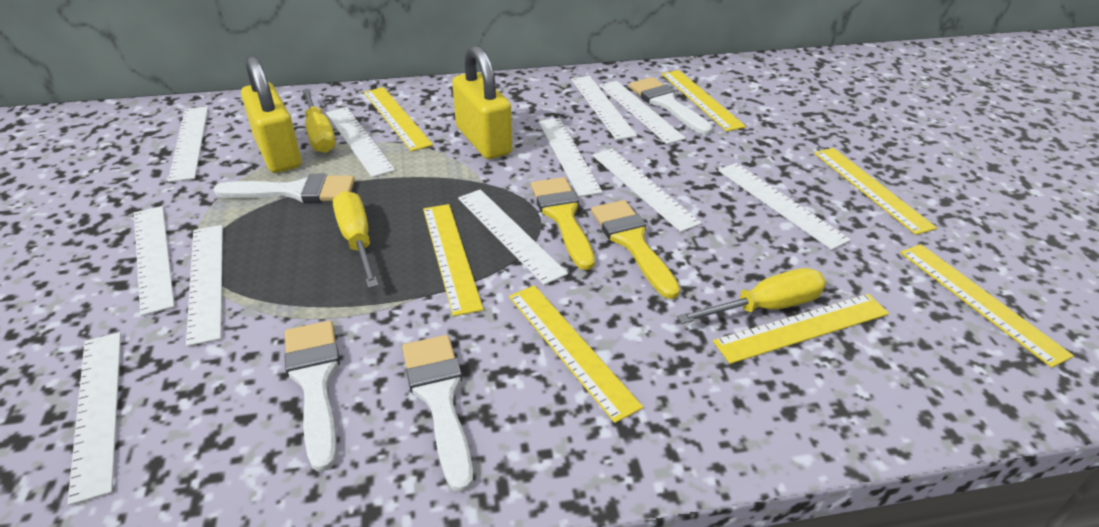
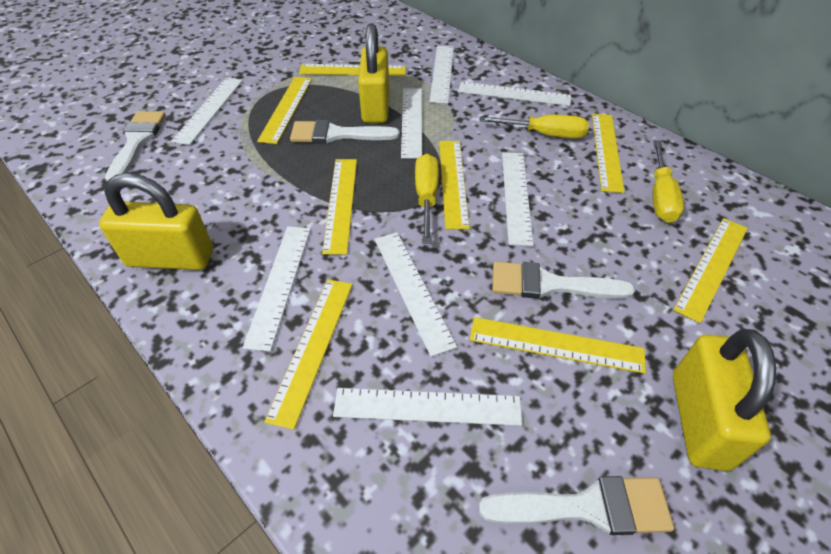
white ruler: [67,332,121,505] [134,206,175,316] [168,106,208,182] [186,225,223,346] [326,107,395,178] [458,189,568,285] [538,118,603,197] [571,76,637,140] [593,149,702,232] [599,81,686,144] [718,163,851,250] = 11 -> [171,78,243,145] [243,226,311,351] [333,388,522,426] [375,232,457,357] [401,88,422,159] [429,46,454,104] [458,81,571,106] [502,153,534,246] = 8
yellow brush: [531,177,595,270] [591,200,680,299] = 2 -> none = 0
yellow padlock: [241,55,301,173] [452,45,512,159] = 2 -> [99,173,213,270] [358,23,389,123] [673,329,776,471] = 3
yellow ruler: [364,87,433,152] [423,204,484,316] [509,285,643,423] [662,70,746,131] [713,294,889,364] [814,148,937,235] [900,244,1074,368] = 7 -> [257,77,312,144] [264,279,352,430] [299,64,406,76] [322,159,357,255] [439,141,470,229] [470,317,646,374] [592,114,624,193] [673,218,748,323] = 8

